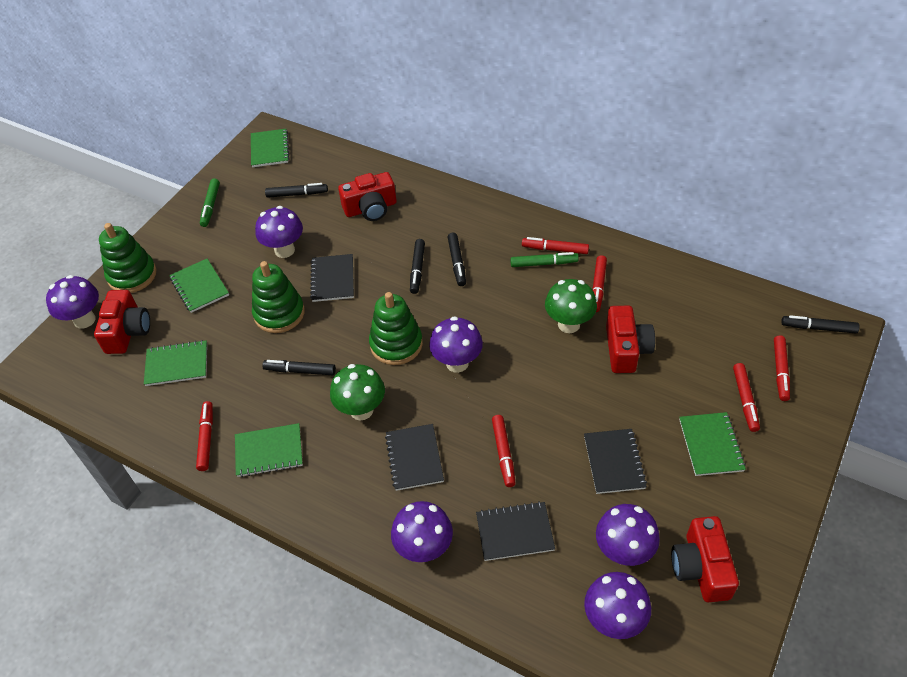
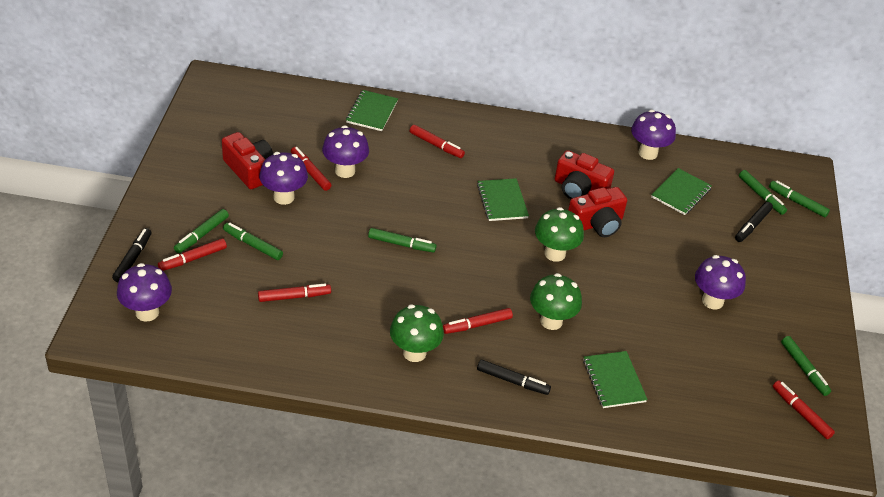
black marker: [262,360,336,375] [265,183,328,198] [410,239,425,294] [448,233,466,286] [781,315,860,334] = 5 -> [112,228,152,282] [477,360,551,395] [735,202,773,242] = 3
black notebook: [310,254,354,302] [385,424,444,491] [476,501,555,561] [584,429,647,494] = 4 -> none = 0
green marker: [200,179,220,227] [510,252,579,267] = 2 -> [174,209,229,253] [223,222,283,260] [368,228,436,252] [739,170,787,215] [769,181,830,217] [781,336,831,396] = 6
green mushroom: [330,364,385,420] [545,279,597,333] = 2 -> [390,304,444,362] [530,273,582,330] [535,207,584,262] = 3
green notebook: [144,340,207,386] [169,259,229,313] [235,423,303,477] [251,129,289,167] [679,412,746,476] = 5 -> [346,90,398,131] [477,178,529,221] [583,351,648,408] [651,168,712,215] = 4
green stacking toy: [99,223,156,293] [252,261,305,333] [369,292,423,365] = 3 -> none = 0
purple mushroom: [46,275,99,329] [255,206,303,258] [391,501,453,562] [429,316,483,373] [584,572,651,639] [596,504,660,566] = 6 -> [117,263,172,322] [259,152,308,205] [322,125,369,178] [631,110,676,160] [695,255,746,309] = 5
red camera: [94,290,150,354] [338,172,397,221] [606,306,655,373] [671,516,739,602] = 4 -> [222,132,274,189] [555,150,614,199] [568,187,627,237] = 3

